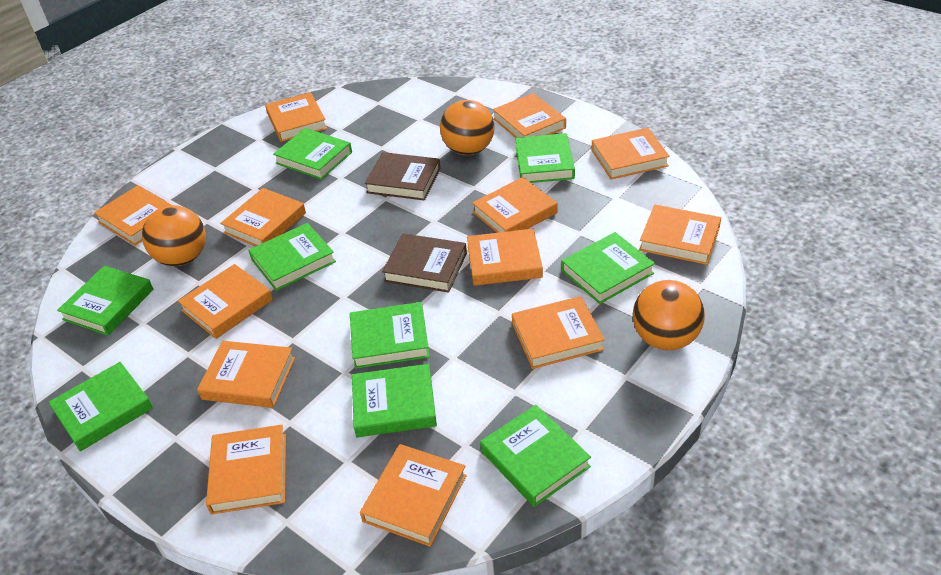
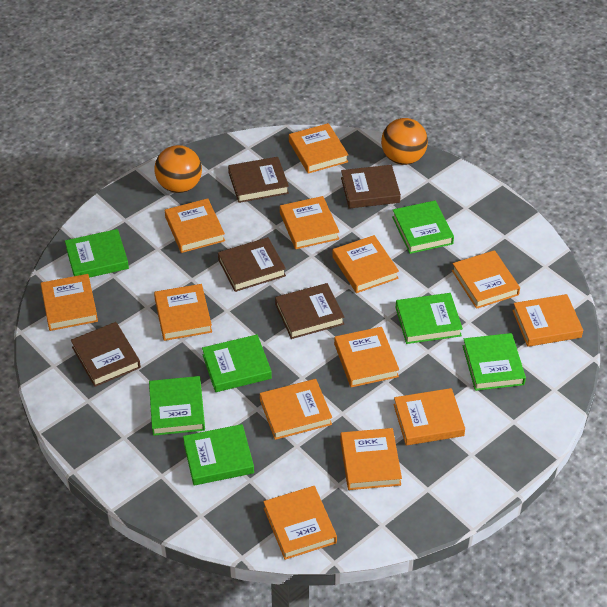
brown book: [365,152,441,201] [382,233,467,293] = 2 -> [71,322,141,387] [218,237,286,292] [228,157,289,203] [275,283,345,339] [341,165,401,209] = 5
green book: [48,362,153,451] [57,266,153,336] [248,223,336,291] [273,128,352,180] [350,302,430,369] [352,364,437,437] [480,405,591,507] [515,133,575,183] [561,232,655,304] = 9 -> [65,229,129,278] [149,376,205,436] [183,424,254,485] [202,335,272,392] [392,201,454,254] [396,293,463,344] [463,333,526,391] = 7
orange ball: [142,205,206,266] [440,100,494,155] [632,280,705,350] = 3 -> [154,145,202,193] [381,118,428,165] = 2

